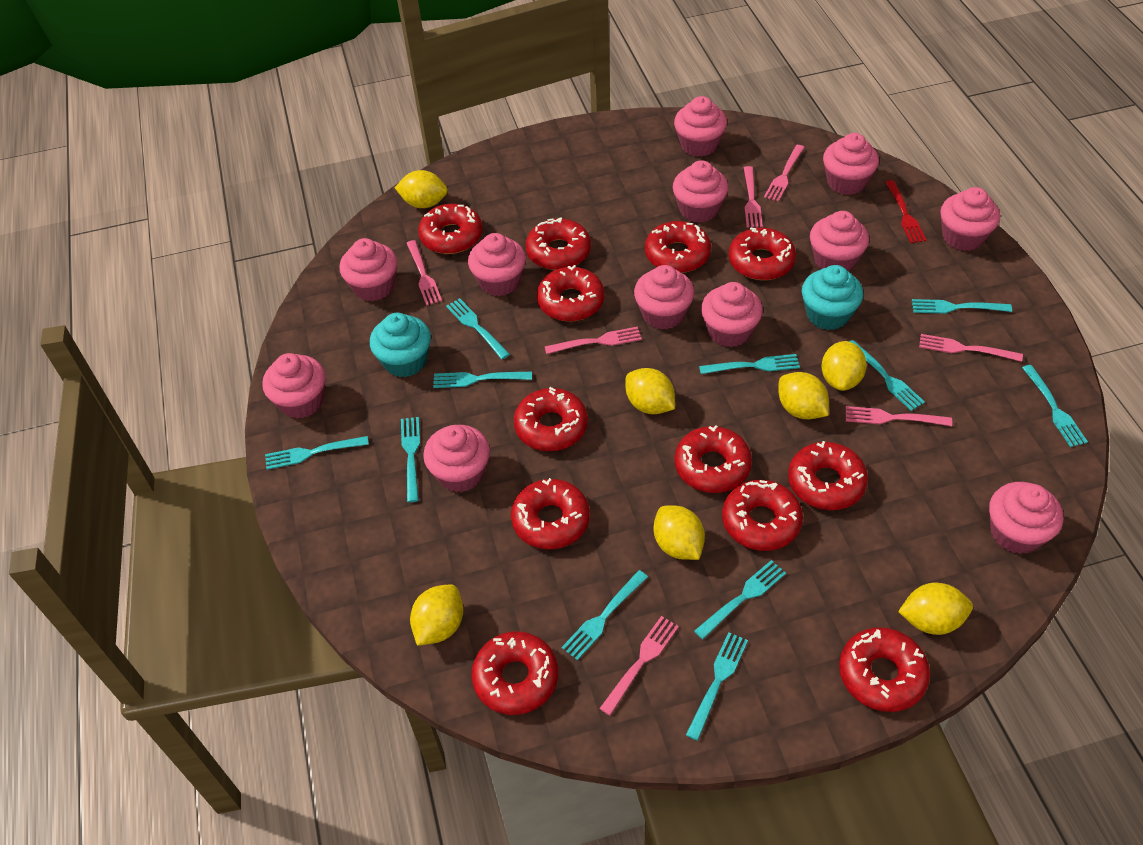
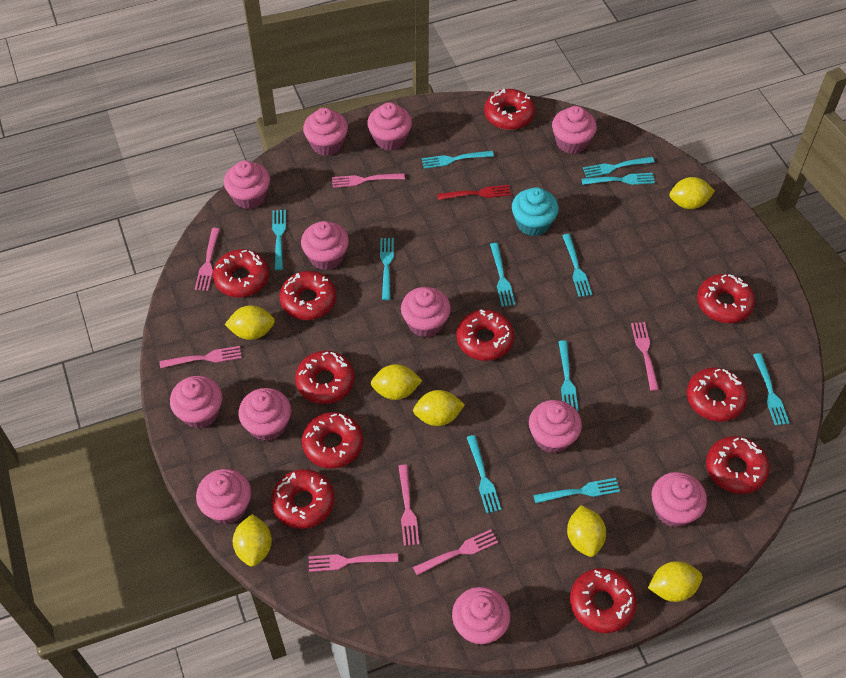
red donut: [418,204,483,254] [471,631,558,715] [511,478,590,549] [514,387,588,451] [525,217,591,270] [537,265,605,322] [645,221,711,273] [674,425,752,493] [722,480,803,551] [729,227,796,280] [788,441,868,510] [839,627,930,712] = 12 -> [213,249,269,297] [271,469,334,529] [280,271,336,320] [295,351,355,404] [302,412,363,469] [456,309,514,361] [484,89,535,130] [570,568,637,633] [687,367,748,422] [697,274,755,323] [706,436,770,494] = 11
turquoise cupcake: [370,313,431,377] [802,265,863,330] = 2 -> [512,187,559,236] = 1

